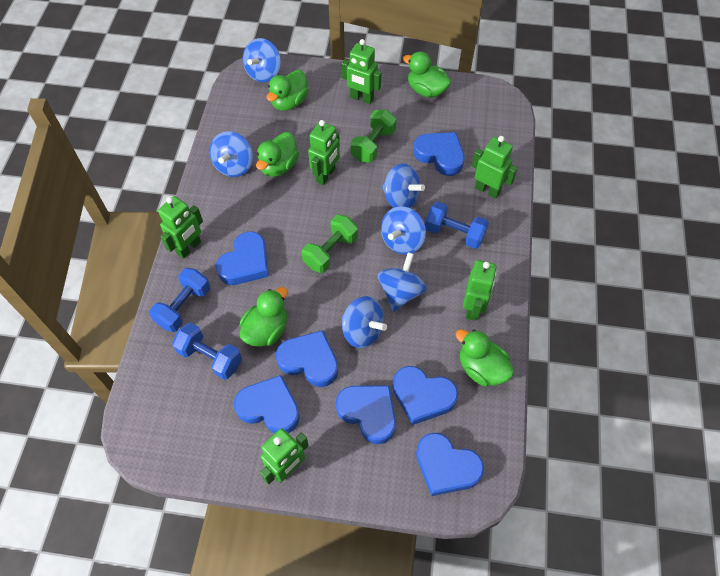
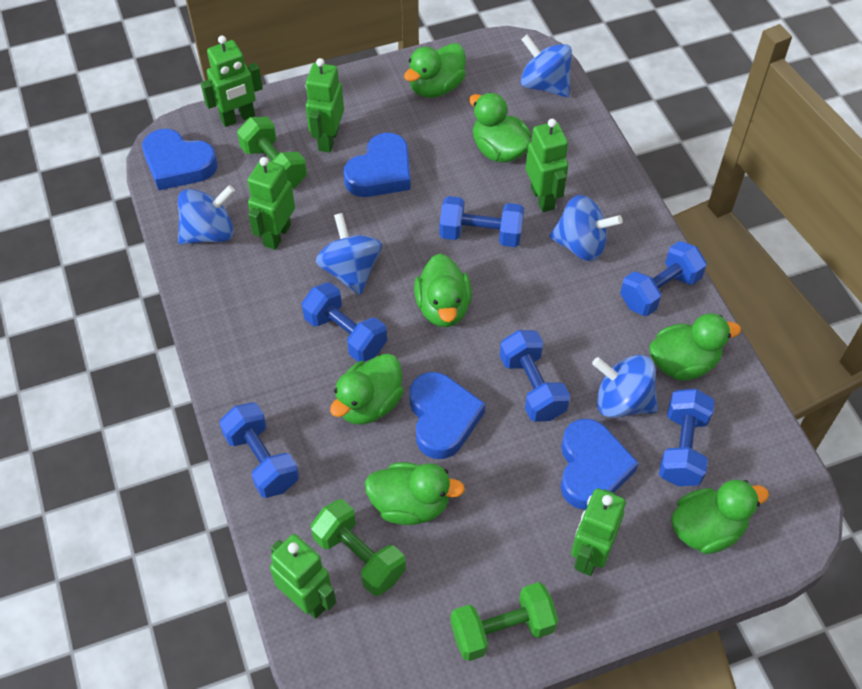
blue dumbbell: [149,268,210,332] [172,323,242,380] [425,202,489,249] = 3 -> [219,403,299,498] [302,282,387,362] [440,196,524,247] [500,330,570,422] [620,241,707,316] [659,389,715,486] = 6
blue heart: [216,232,269,285] [234,375,300,433] [276,330,338,387] [336,386,396,444] [393,366,458,425] [413,132,464,176] [416,433,484,496] = 7 -> [142,129,217,190] [344,133,411,197] [409,372,486,459] [561,419,639,510] = 4
blue spinning top: [209,131,253,177] [243,38,281,82] [342,296,387,348] [378,252,427,312] [381,206,426,254] [382,163,425,208] = 6 -> [178,185,235,245] [316,213,382,295] [520,35,572,97] [549,195,622,261] [592,355,658,418] = 5
green duck: [239,287,288,347] [256,132,299,177] [267,70,309,111] [403,51,451,98] [456,330,514,386] = 5 -> [330,354,404,425] [365,462,465,525] [404,43,466,98] [414,254,472,327] [469,93,531,163] [649,313,741,380] [671,480,769,554] = 7
green dumbbell: [302,215,358,273] [350,110,396,162] = 2 -> [237,117,307,189] [311,500,406,596] [450,582,558,661] = 3

